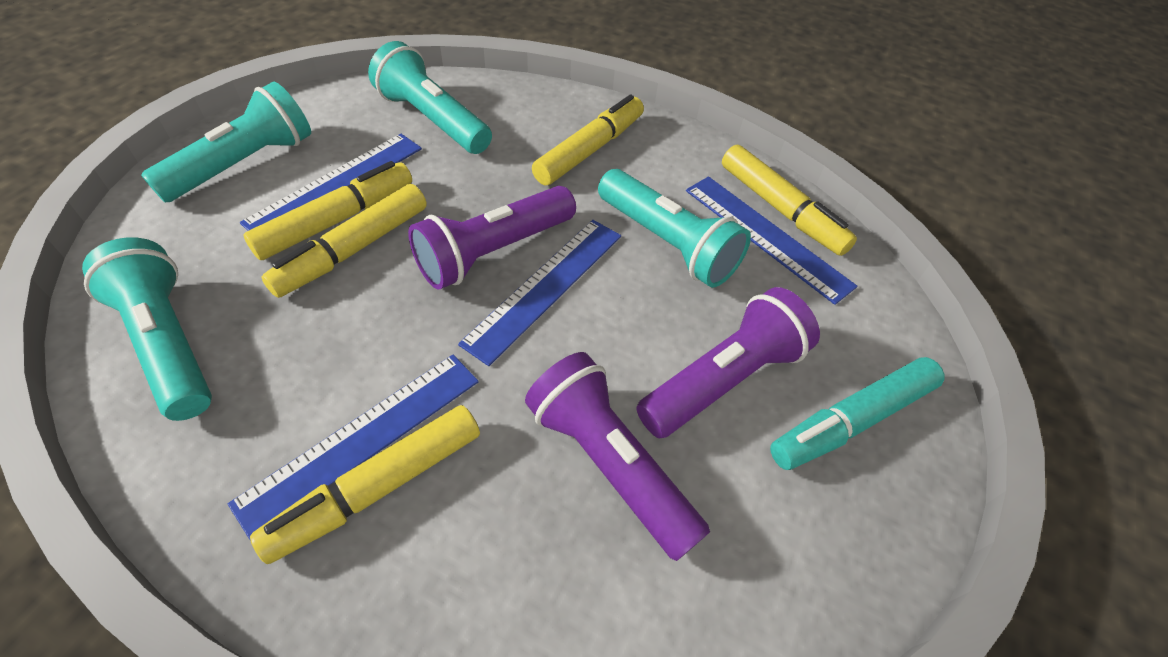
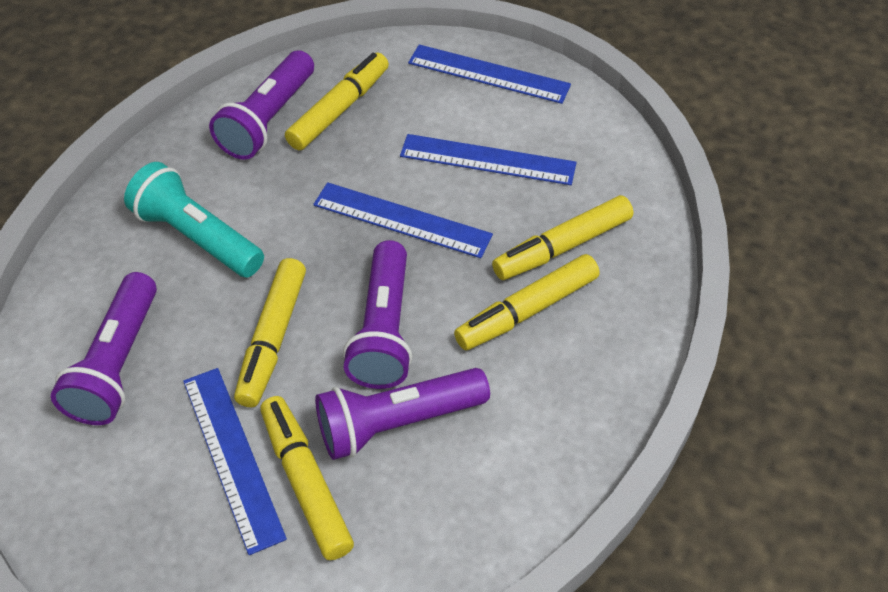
purple flashlight: [408,186,576,289] [525,352,710,561] [636,287,820,438] = 3 -> [51,272,157,425] [209,50,314,160] [315,368,490,460] [343,240,413,389] = 4
turquoise flashlight: [82,237,212,421] [141,81,311,203] [368,41,492,154] [598,169,751,288] = 4 -> [124,162,264,278] = 1
turquoise marker: [770,357,945,470] = 1 -> none = 0

